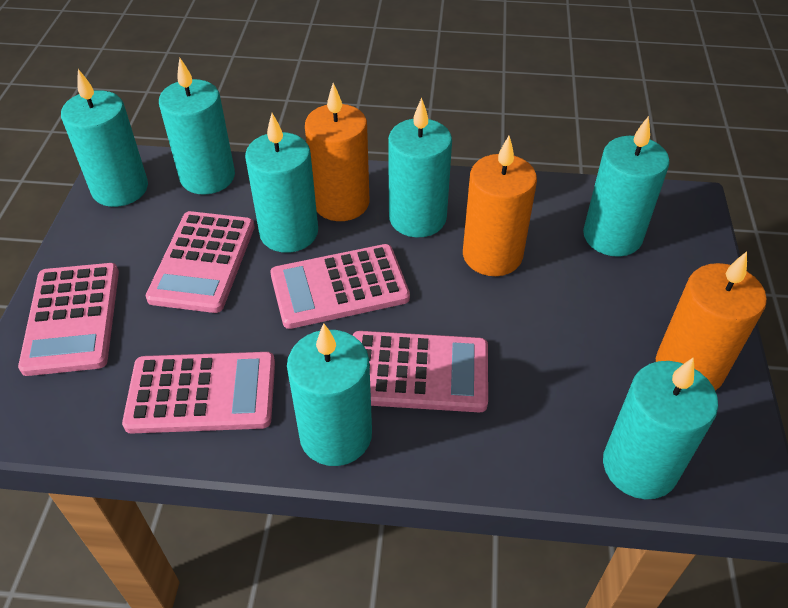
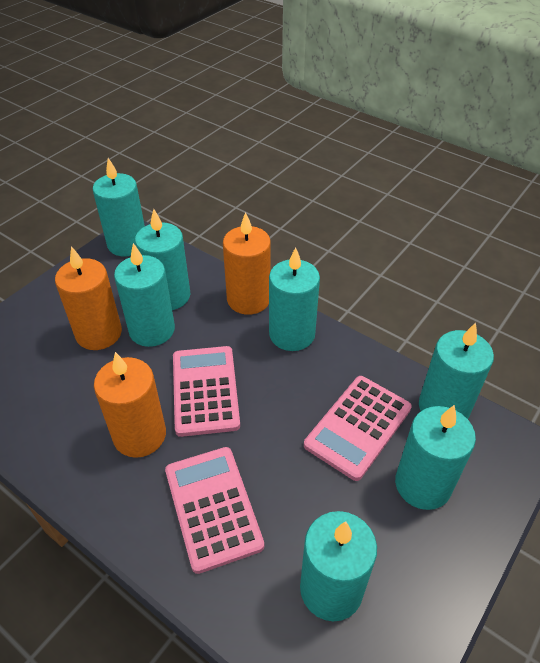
pink calculator: [18,263,119,376] [122,352,275,434] [146,211,255,313] [270,244,410,329] [353,331,488,412] = 5 -> [165,447,264,574] [173,346,240,437] [304,376,412,481] = 3

